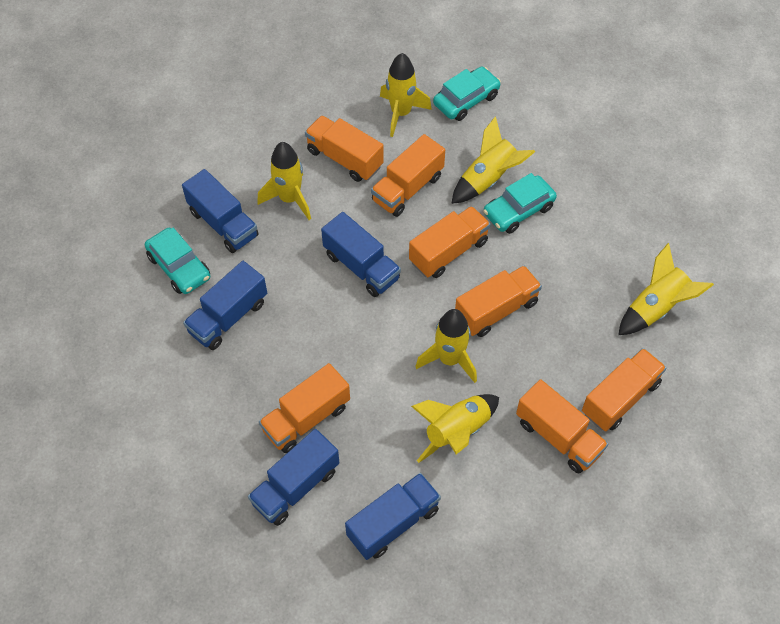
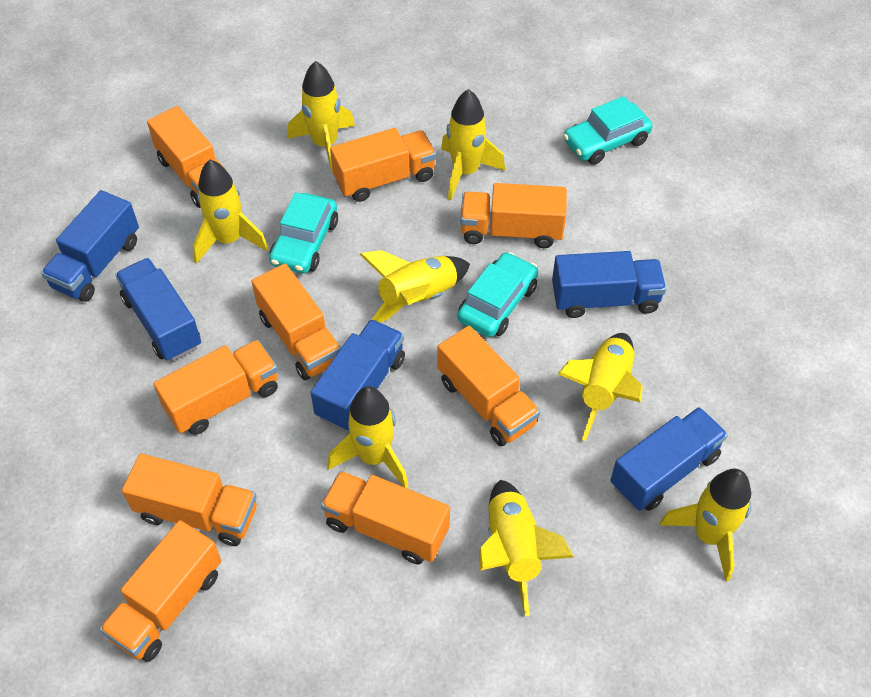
orange truck: [259,363,350,453] [305,115,384,182] [371,134,445,217] [409,206,490,278] [455,266,542,337] [516,379,608,473] [582,348,666,431] = 7 -> [100,520,221,662] [122,454,257,546] [147,106,230,208] [154,340,278,435] [251,264,341,380] [321,471,450,564] [330,128,436,202] [438,326,540,446] [460,183,567,248] = 9
yellow rocket: [257,142,311,220] [380,53,432,137] [411,394,499,463] [415,309,477,383] [451,116,535,204] [618,243,714,335] = 6 -> [193,160,269,264] [288,61,355,173] [328,386,408,488] [360,250,470,323] [441,89,505,200] [479,480,574,616] [558,333,643,441] [660,469,751,581] = 8

